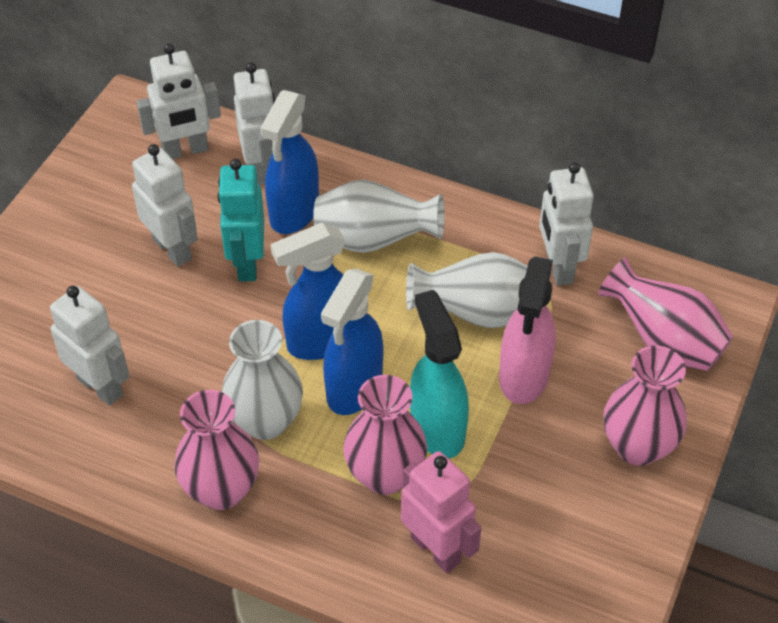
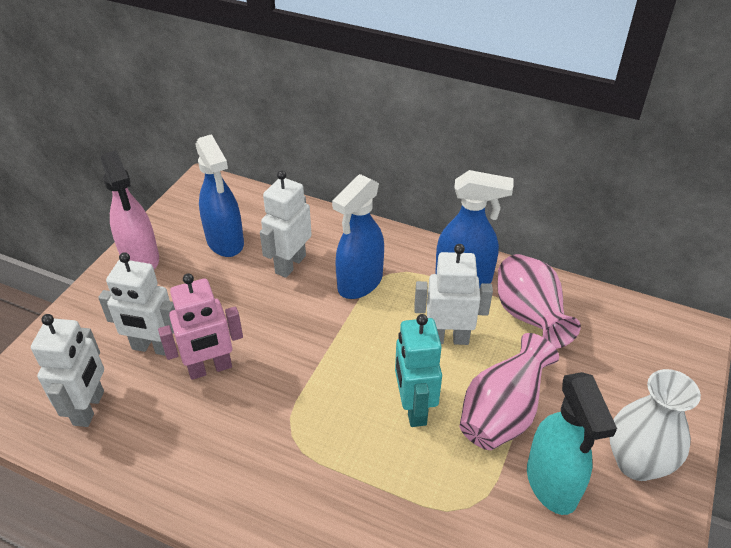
pink vase: [174,390,259,510] [343,375,427,495] [598,257,733,371] [604,346,687,466] = 4 -> [460,333,559,450] [498,254,581,349] = 2
white robot: [50,286,130,406] [132,144,198,267] [137,43,221,159] [234,62,275,186] [539,162,594,286] = 5 -> [31,314,104,427] [98,252,175,356] [260,170,312,278] [414,244,493,345] = 4
white vase: [222,320,303,440] [313,179,445,253] [406,252,528,328] = 3 -> [609,369,701,481] = 1

